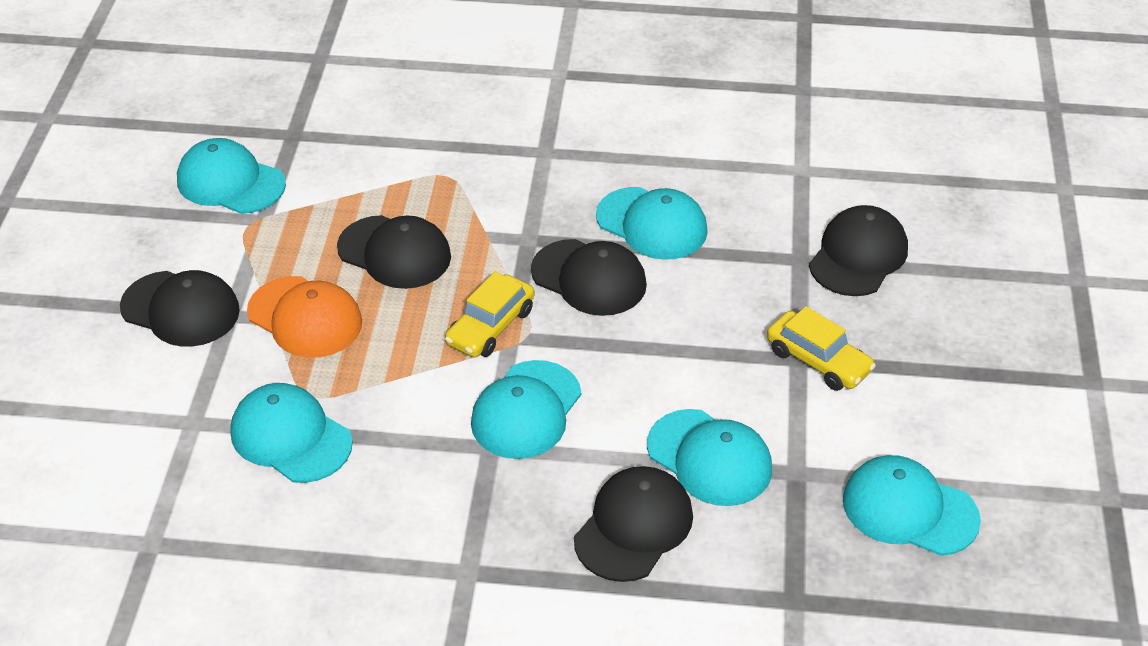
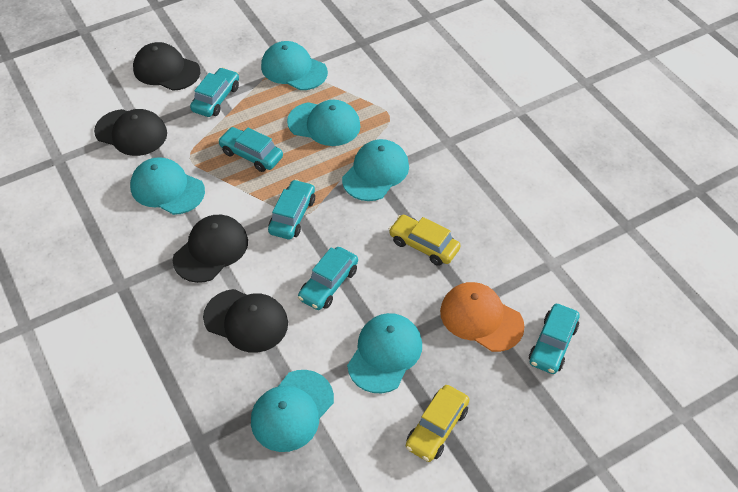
black cap: [120,270,240,347] [337,215,451,289] [531,239,647,316] [574,466,693,582] [809,205,908,296] = 5 -> [94,109,167,156] [133,42,200,91] [173,215,248,283] [203,289,288,353] = 4
turquoise car: none = 0 -> [190,67,239,117] [218,127,283,172] [268,179,315,239] [298,247,358,310] [529,304,580,374] = 5

